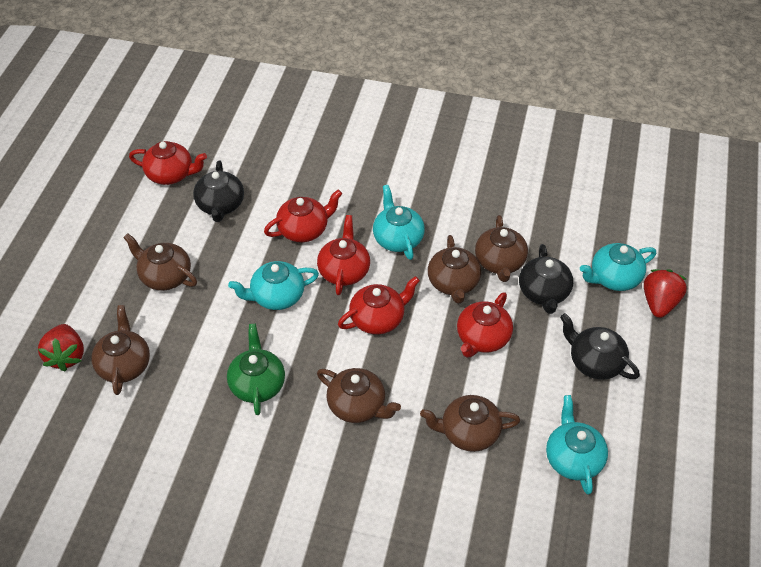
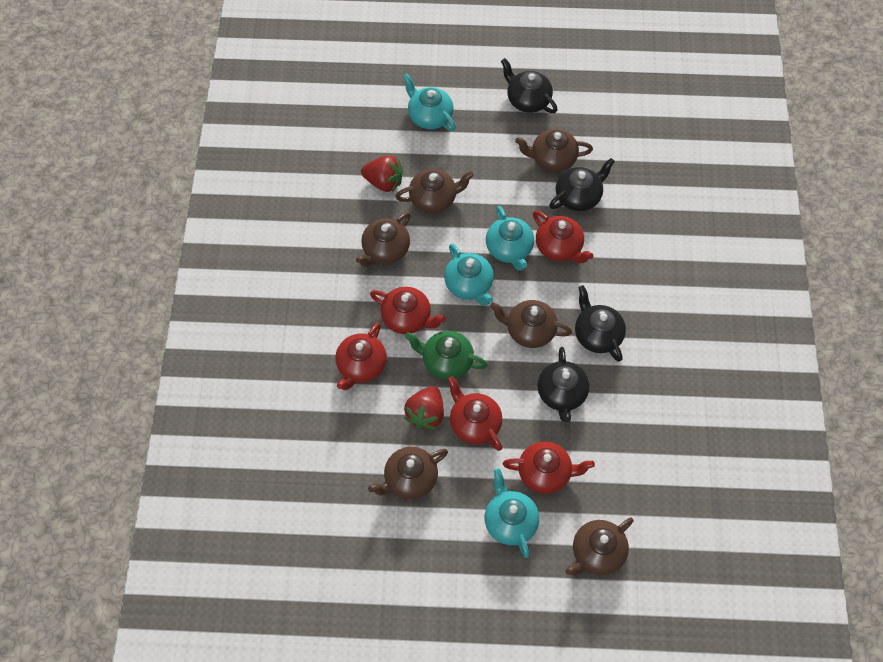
black teapot: [193,160,244,222] [519,244,573,314] [560,313,640,380] = 3 -> [501,58,558,113] [537,347,590,422] [549,158,615,211] [575,285,626,362] = 4

